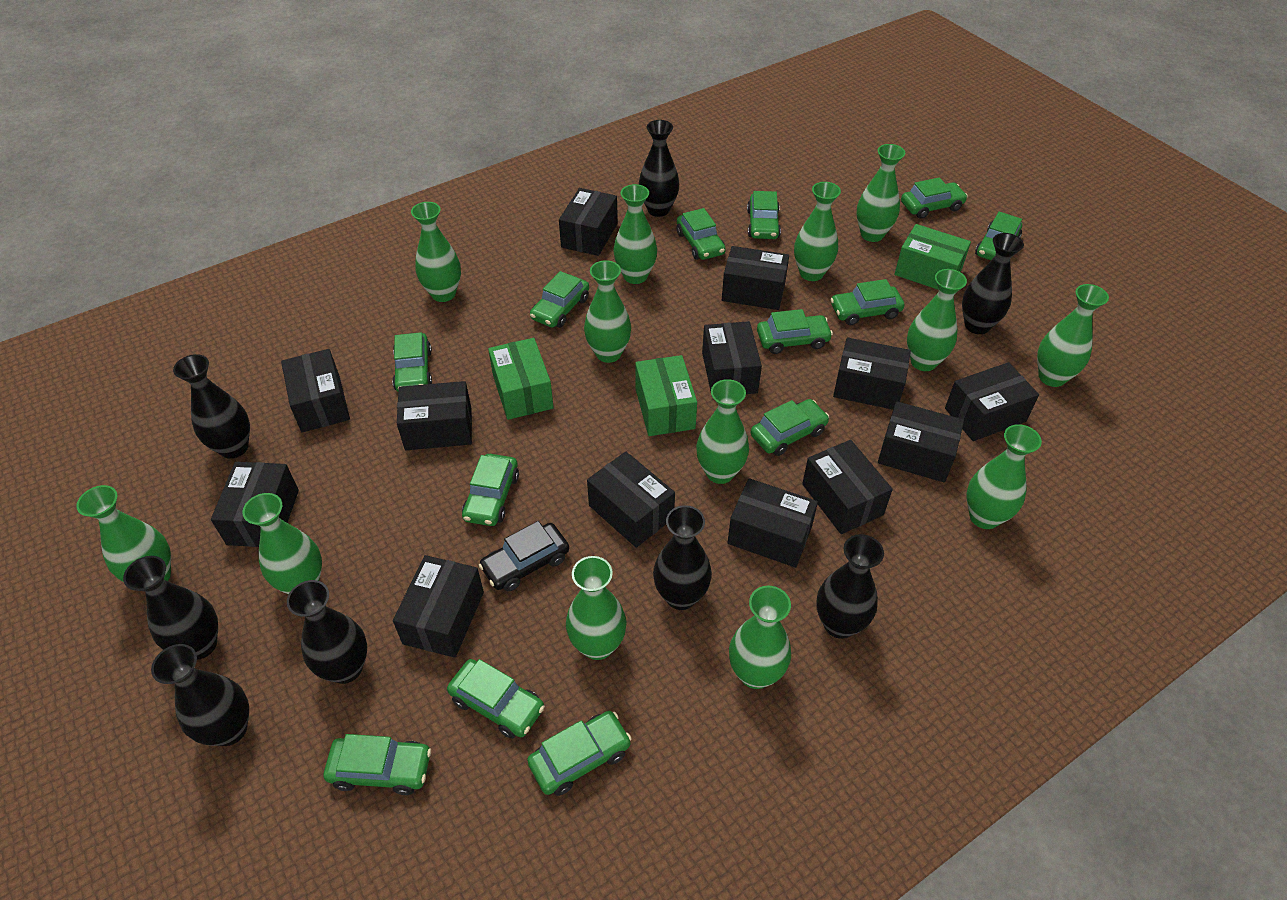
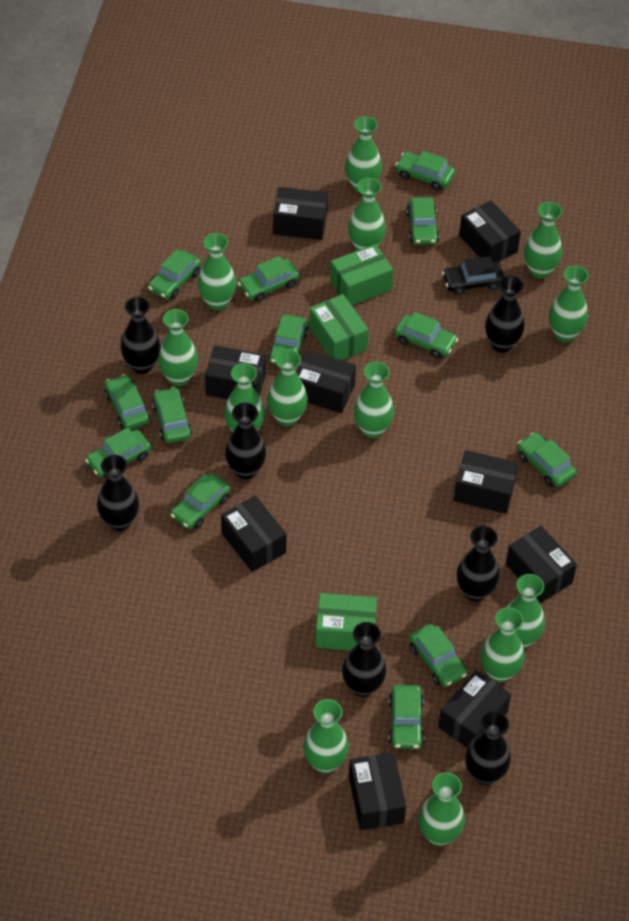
black box: [211,462,299,547] [281,349,350,433] [393,555,484,658] [397,381,472,450] [559,188,618,256] [587,451,675,548] [702,321,762,394] [722,246,789,310] [728,478,818,568] [802,440,893,534] [833,337,911,410] [878,401,964,482] [945,362,1039,441] = 13 -> [205,345,266,399] [221,496,287,572] [273,187,328,240] [296,350,356,413] [349,752,406,830] [438,670,511,748] [454,450,518,513] [459,200,521,262] [506,526,577,603] = 9
black vase: [123,556,218,660] [151,644,249,746] [173,354,250,459] [287,580,367,684] [639,120,679,217] [653,505,712,610] [816,534,884,639] [962,233,1024,334] = 8 -> [97,455,139,531] [120,297,160,374] [225,403,266,479] [342,622,386,697] [457,526,500,602] [465,711,511,785] [485,276,525,353] = 7

